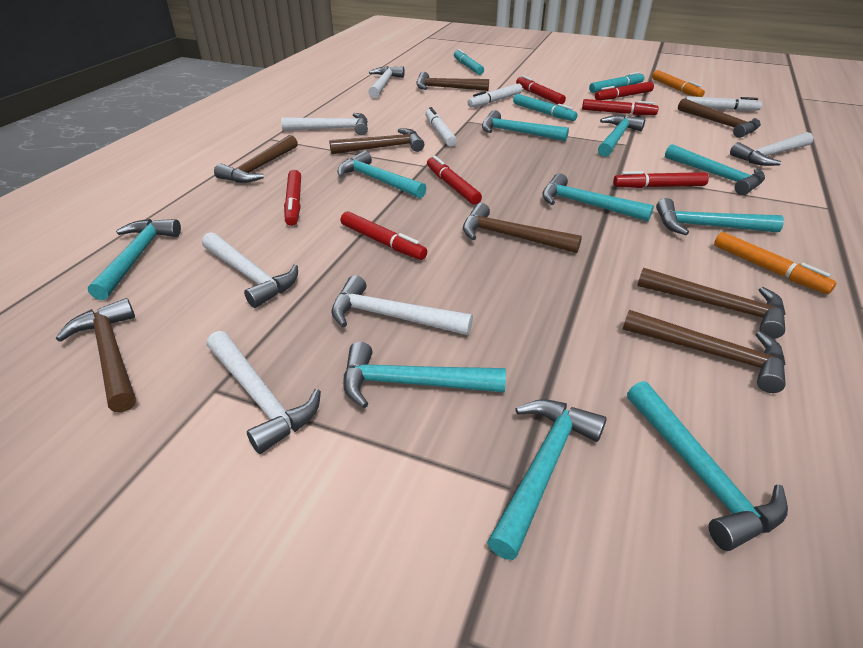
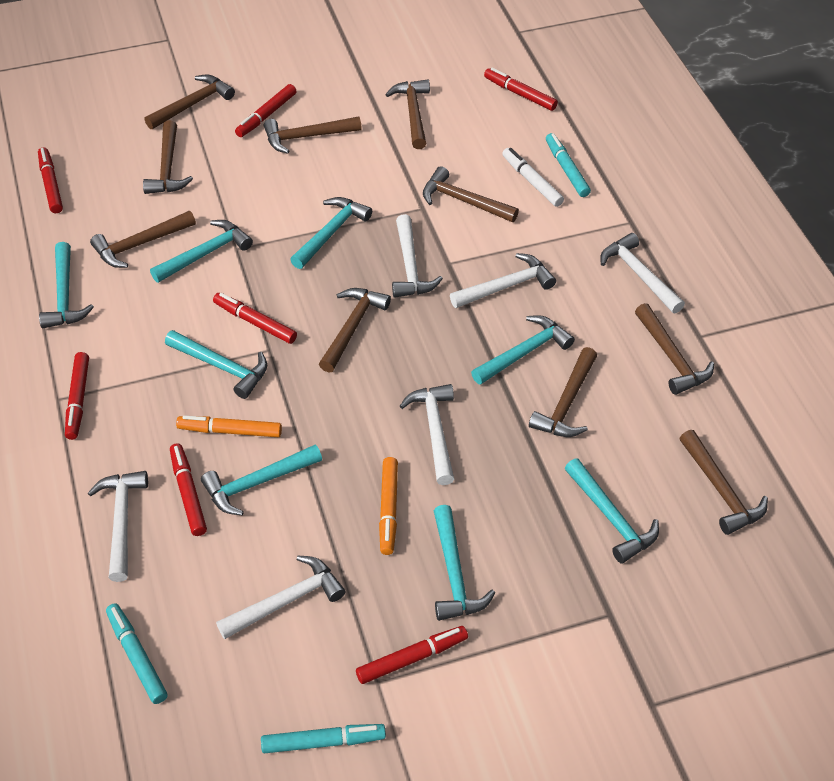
brown hammer: [56,298,136,412] [214,135,298,183] [329,128,424,154] [416,72,489,91] [463,203,582,253] [623,310,786,393] [637,268,785,339] [678,98,761,138] = 8 -> [90,211,196,268] [143,120,193,194] [144,75,235,129] [264,116,362,154] [319,288,391,372] [385,79,430,149] [423,166,519,222] [529,347,597,437] [635,303,714,395] [680,430,768,535] = 10
turquoise hammer: [88,219,181,300] [337,151,426,198] [343,342,506,408] [482,110,569,141] [487,399,607,560] [542,173,654,221] [598,115,645,157] [627,381,788,551] [656,198,784,235] [665,144,765,195] = 10 -> [39,242,94,328] [150,220,253,283] [165,330,267,399] [201,445,322,515] [290,197,372,269] [434,505,495,621] [471,315,575,385] [565,458,659,563] = 8
white marker: [425,107,457,147] [468,83,523,108] [685,96,762,111] = 3 -> [502,148,564,207] = 1

